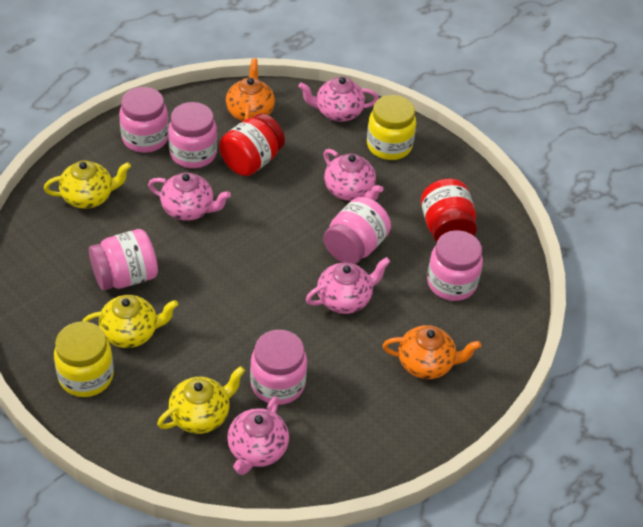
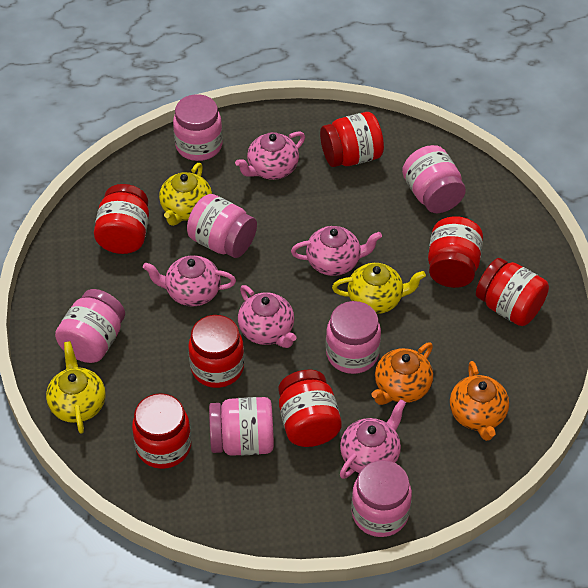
pink jar: [89,229,158,290] [119,87,169,153] [168,102,217,168] [250,330,307,405] [323,197,391,264] [427,230,483,301] = 6 -> [55,289,125,363] [173,94,223,161] [187,194,257,258] [209,397,274,456] [326,301,381,374] [351,460,412,537] [402,145,466,213] = 7
red jar: [219,113,285,176] [421,179,477,243] = 2 -> [94,184,149,254] [132,393,191,469] [188,315,244,388] [278,370,342,447] [320,112,384,167] [428,216,483,288] [476,258,549,326] = 7
yellow jar: [54,321,114,397] [367,95,416,160] = 2 -> none = 0

